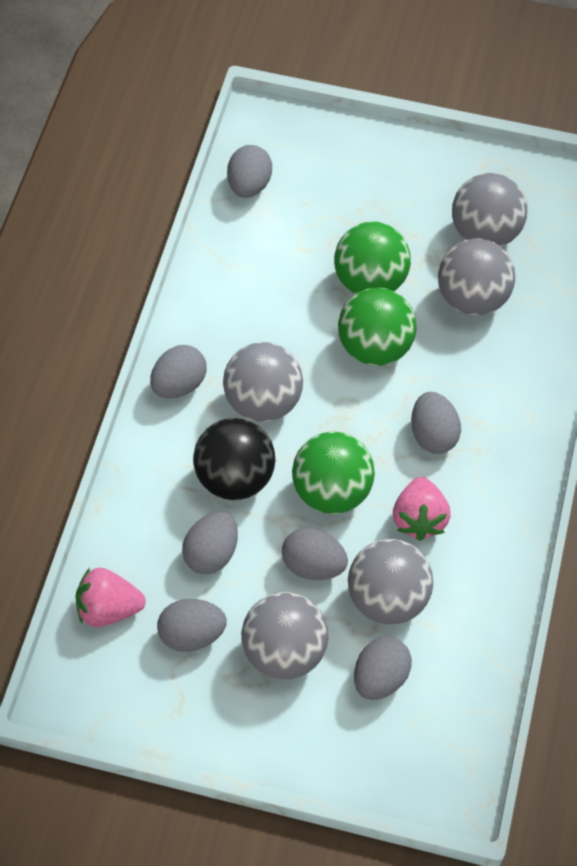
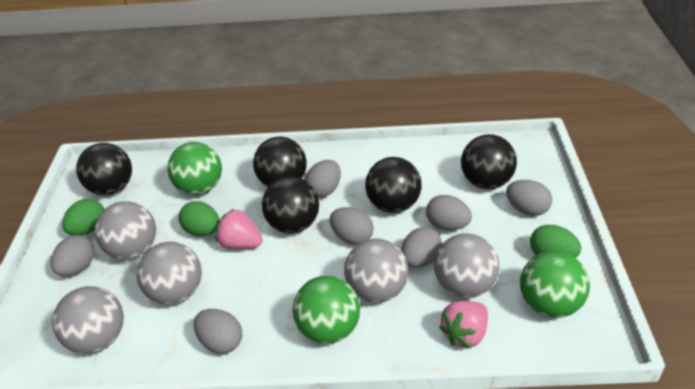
black ball: [193,418,276,500] = 1 -> [76,143,132,195] [253,137,307,187] [262,176,319,233] [365,157,422,213] [461,134,517,189] = 5
green egg: none = 0 -> [62,199,105,236] [178,201,219,236] [530,225,581,258] = 3

